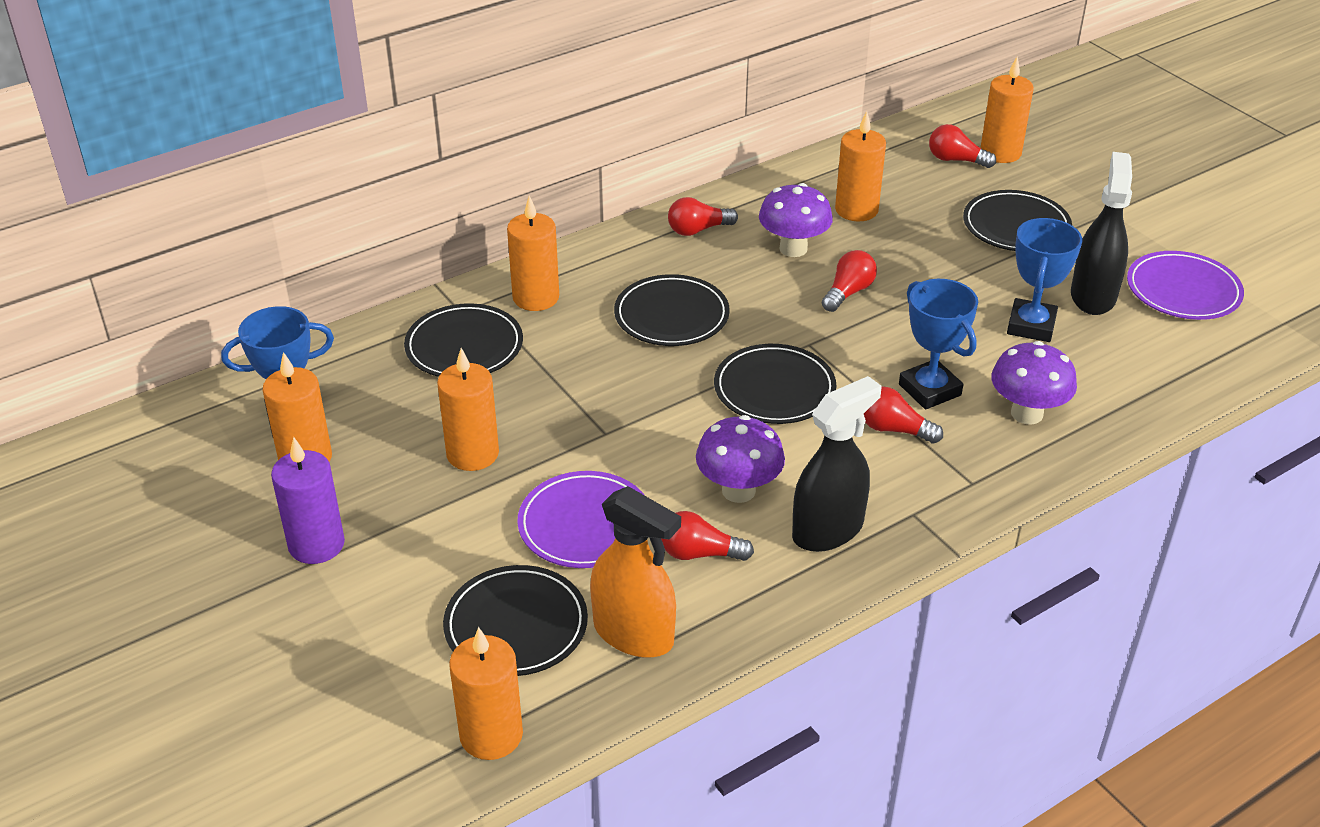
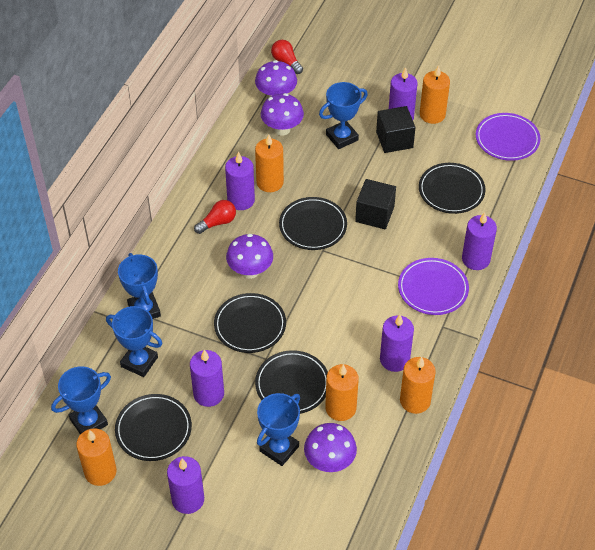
black cube: none = 0 -> [355,179,396,229] [376,106,416,153] = 2
black spray bottle: [792,376,881,552] [1071,152,1132,315] = 2 -> none = 0
blue trophy: [221,306,334,437] [899,279,978,410] [1007,218,1082,342] = 3 -> [51,366,111,435] [106,306,162,377] [118,253,161,319] [257,393,300,466] [319,82,368,149] = 5
orange candle: [262,352,332,462] [437,348,499,471] [449,627,523,760] [507,196,559,311] [835,111,886,221] [980,56,1034,163] = 6 -> [76,428,117,486] [255,134,284,192] [325,364,359,421] [400,356,436,414] [420,65,450,124] = 5
orange spray bottle: [590,486,681,658] = 1 -> none = 0
purple candle: [271,437,345,564] = 1 -> [167,456,204,514] [190,350,224,407] [225,152,255,210] [380,315,414,372] [389,67,418,120] [462,212,497,270] = 6
purple mushroom: [696,415,785,503] [759,183,833,257] [991,341,1077,425] = 3 -> [226,234,273,279] [255,60,297,97] [261,93,304,136] [304,423,357,472] = 4
red light bulb: [661,511,754,561] [668,197,738,236] [822,250,877,312] [864,387,943,444] [929,124,996,168] = 5 -> [194,200,236,234] [271,40,303,74] = 2

